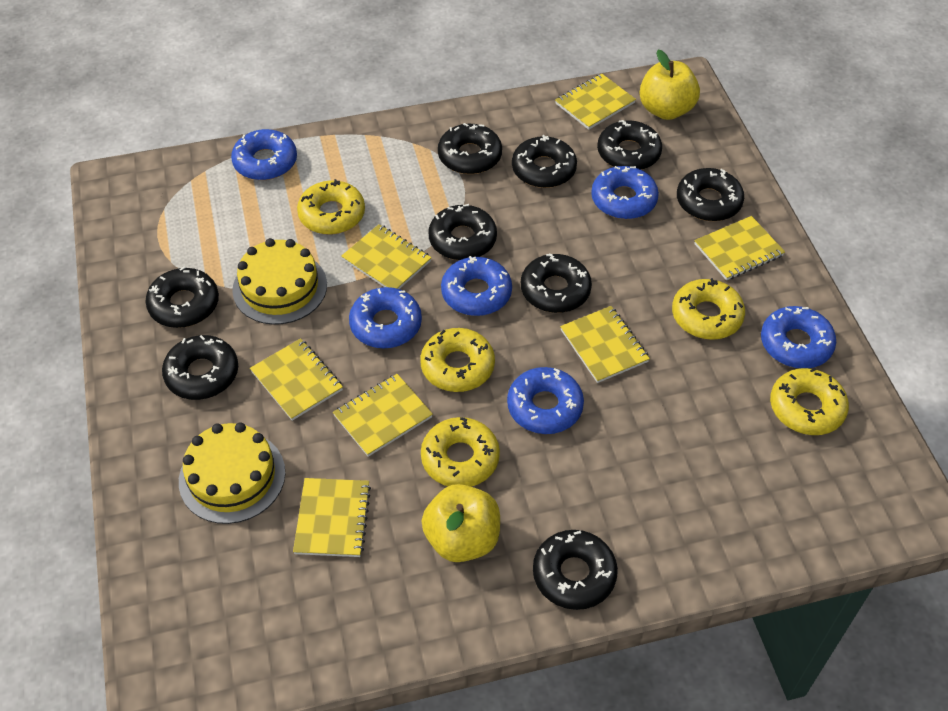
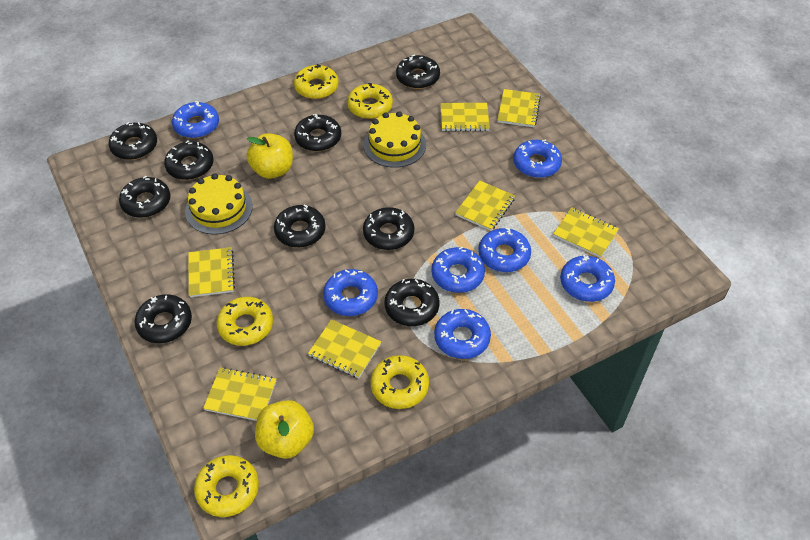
blue donut: [231,129,297,180] [349,287,422,348] [441,256,512,316] [507,367,584,434] [591,166,659,219] [761,306,836,368] = 6 -> [172,101,219,138] [323,269,378,316] [431,247,485,293] [434,309,491,359] [478,228,531,272] [513,139,562,178] [560,255,615,302] = 7

